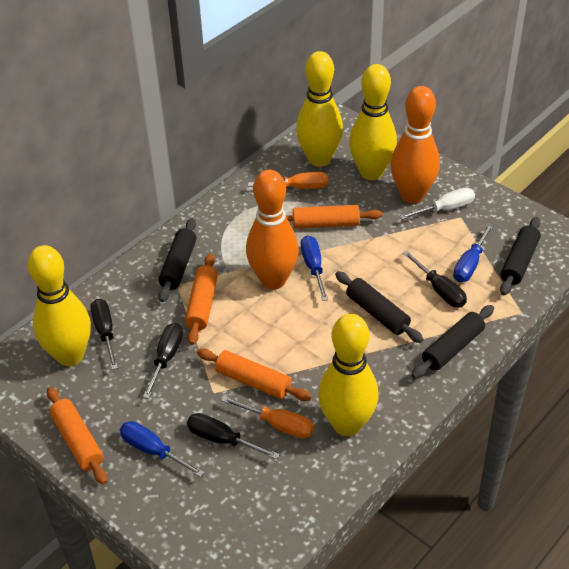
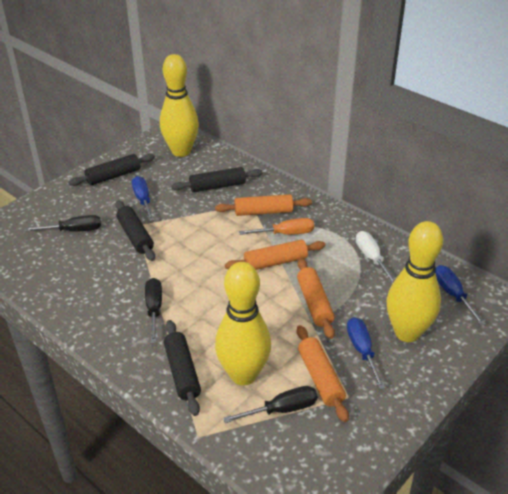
black screwdriver: [90,299,118,370] [143,323,183,399] [187,413,280,460] [403,251,467,307] = 4 -> [24,215,101,232] [145,278,162,343] [223,386,317,423] = 3
orange bowling pin: [246,170,299,290] [391,86,440,203] = 2 -> none = 0
orange screwdriver: [221,396,314,439] [248,172,329,189] = 2 -> [239,218,314,235] = 1
yellow bowling pin: [28,245,91,366] [296,51,343,167] [318,314,378,436] [349,64,397,180] = 4 -> [160,54,199,157] [215,262,271,386] [386,221,443,342] = 3

